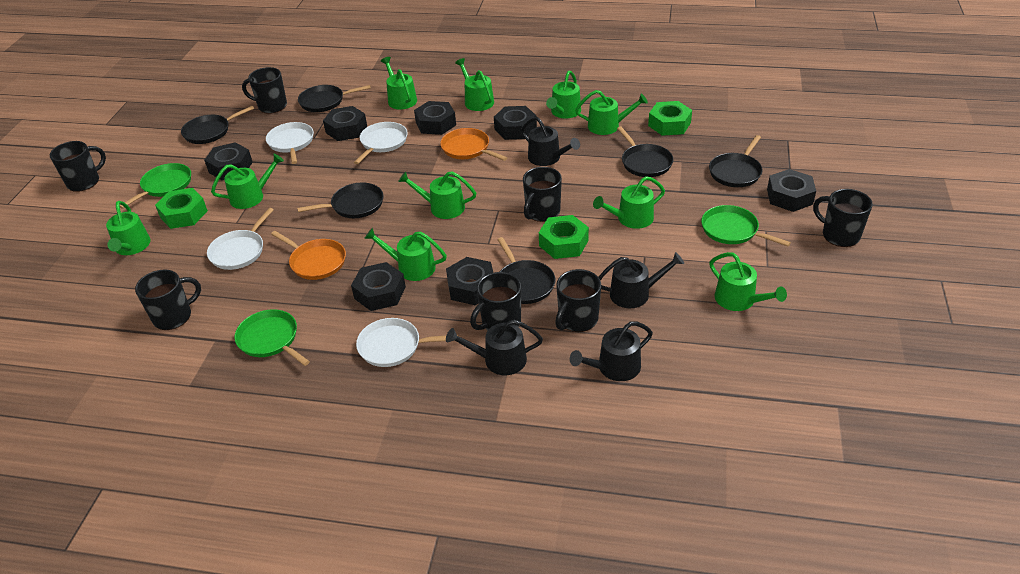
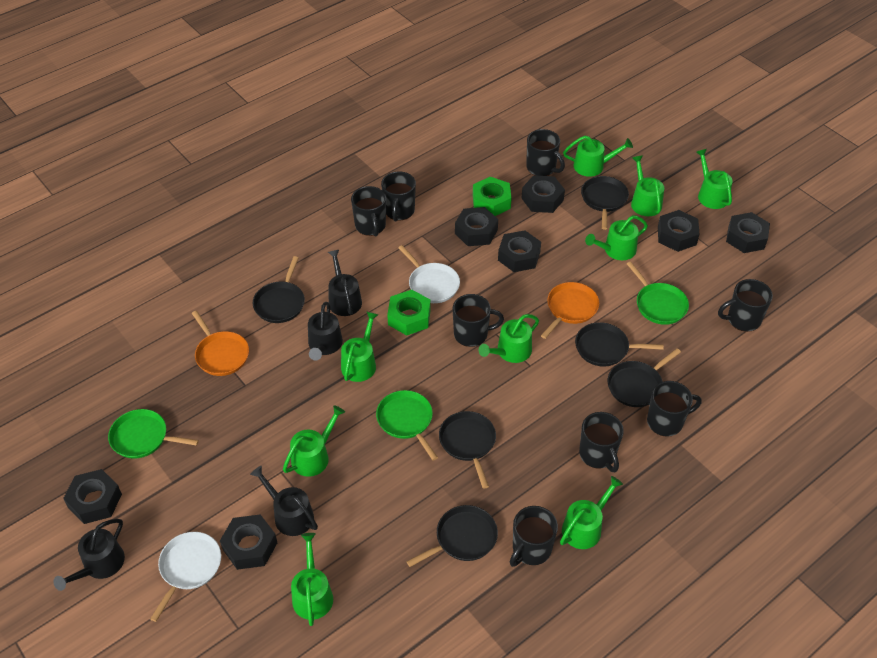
black mug: [50,141,106,192] [135,269,201,330] [242,67,287,114] [470,272,521,331] [523,167,562,222] [555,269,601,332] [813,189,873,247] = 7 -> [351,186,386,237] [381,171,416,222] [453,294,504,347] [510,506,558,567] [526,129,565,176] [579,412,624,472] [647,381,702,437] [718,279,773,332] = 8
green nut: [155,188,208,229] [539,215,589,259] [648,101,692,136] = 3 -> [387,290,431,335] [473,176,512,216] = 2
green watering can: [106,201,151,255] [211,154,284,209] [364,228,447,281] [381,57,417,109] [398,171,476,219] [455,58,494,111] [546,71,581,118] [575,90,648,135] [593,176,665,229] [709,252,787,311] = 10 -> [283,405,345,477] [291,533,333,626] [341,312,379,382] [479,314,539,363] [560,476,623,549] [563,136,633,177] [585,215,648,260] [631,155,664,216] [696,149,733,209] = 9
white pan: [207,208,274,270] [266,122,314,164] [354,122,408,164] [356,318,458,367] = 4 -> [150,532,221,622] [398,245,460,303] = 2

